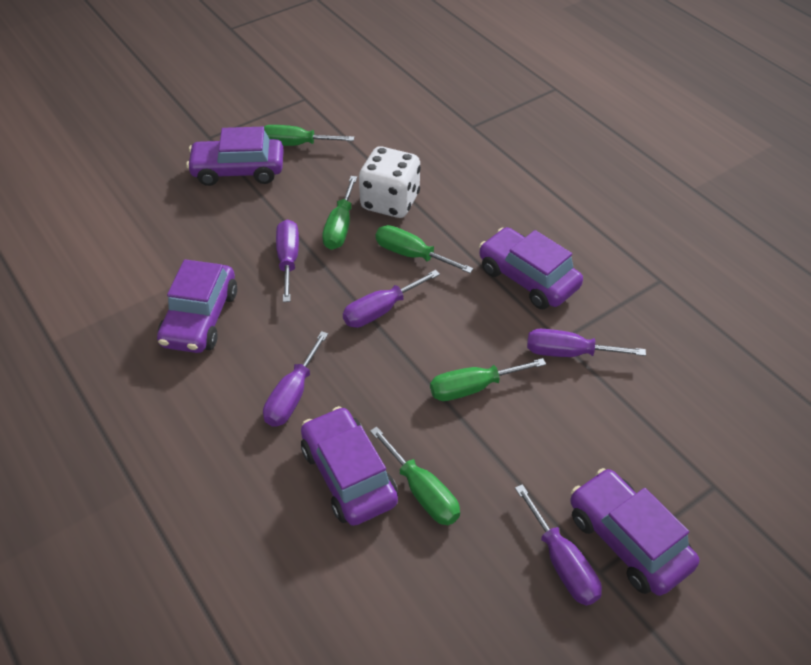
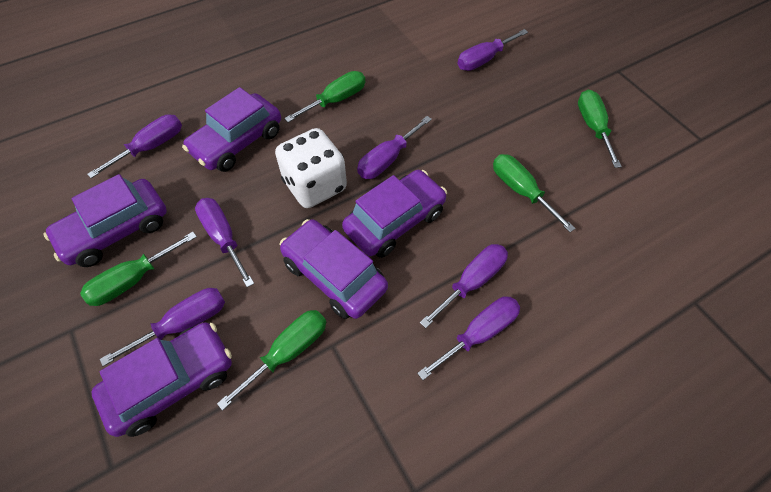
purple screwdriver: [263,331,328,427] [276,219,299,302] [343,270,440,328] [515,484,602,606] [527,329,646,357] = 5 -> [87,114,182,178] [100,288,225,366] [195,198,254,287] [357,116,432,179] [417,296,520,380] [420,244,508,328] [457,29,528,71] = 7

